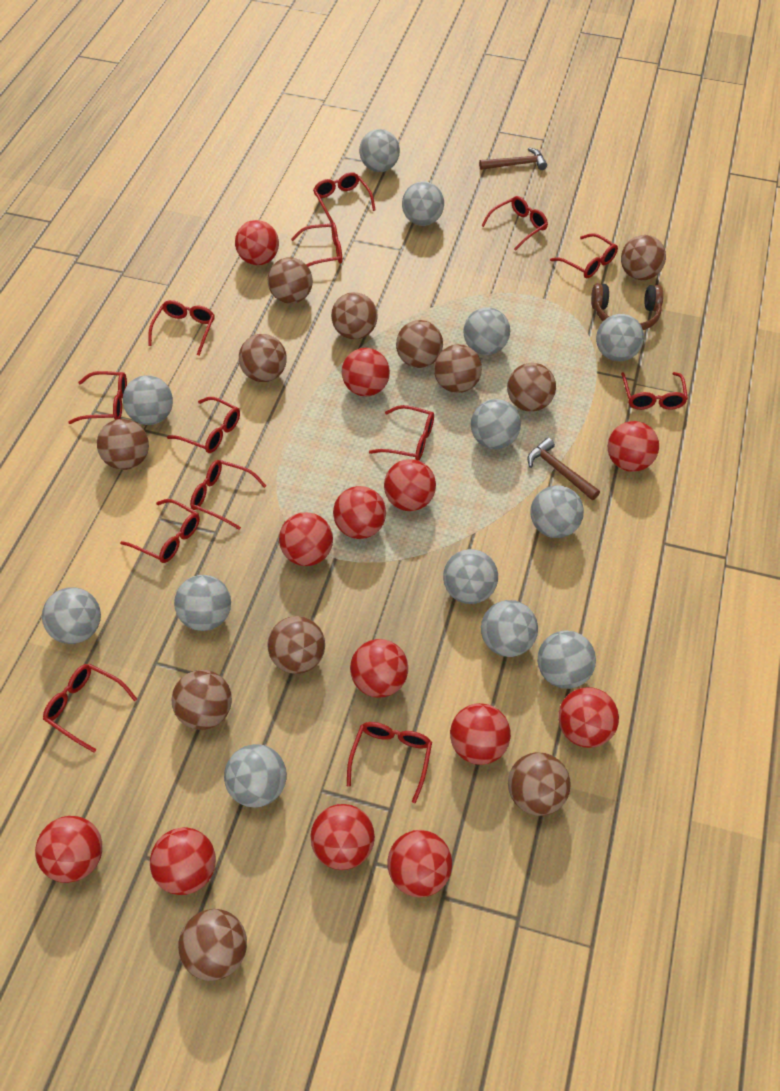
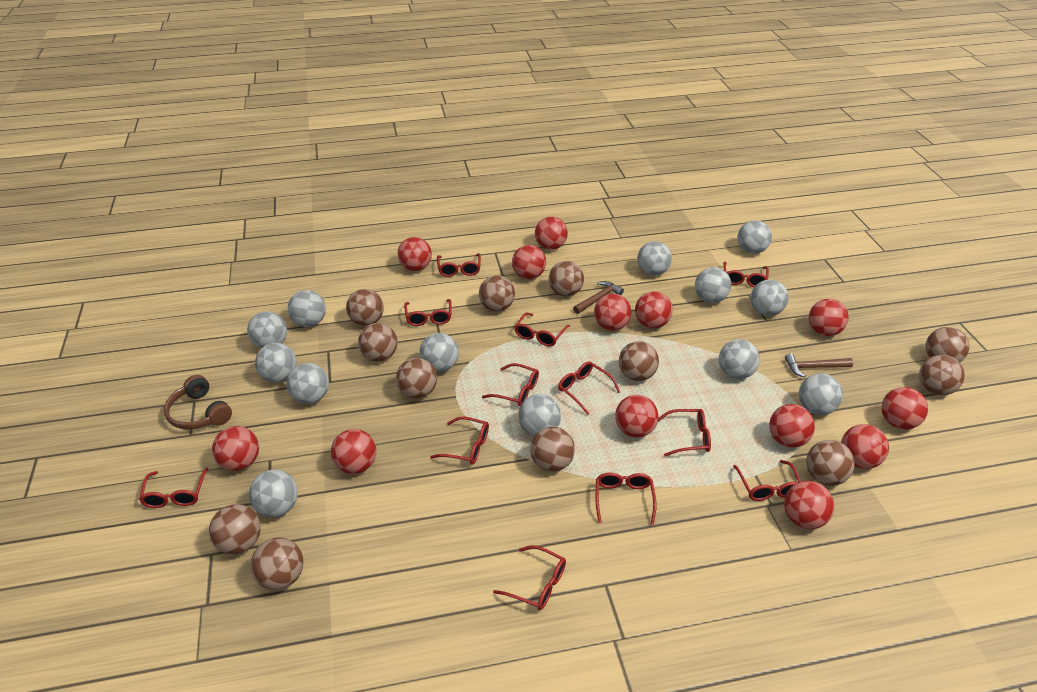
red glasses: [43,664,137,753] [68,371,127,424] [120,499,200,563] [148,300,215,356] [167,397,240,453] [190,460,266,530] [291,223,342,267] [313,172,375,223] [347,722,432,803] [369,405,434,461] [481,196,548,251] [550,233,618,278] [621,372,688,410] = 13 -> [139,468,208,508] [404,299,452,326] [430,416,489,464] [437,253,481,277] [482,363,539,406] [493,545,566,610] [515,312,570,347] [558,361,620,415] [596,472,657,525] [658,409,711,456] [723,261,769,287] [733,460,801,501] = 12

